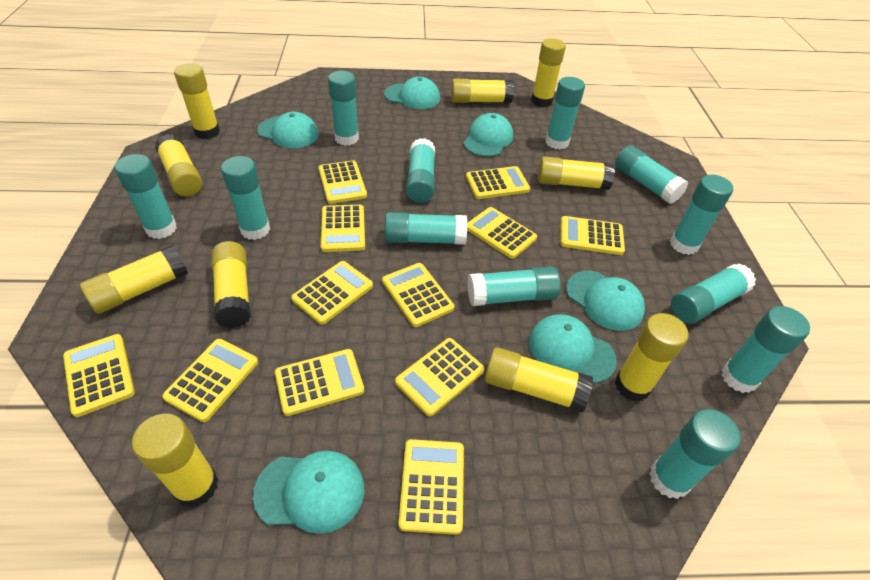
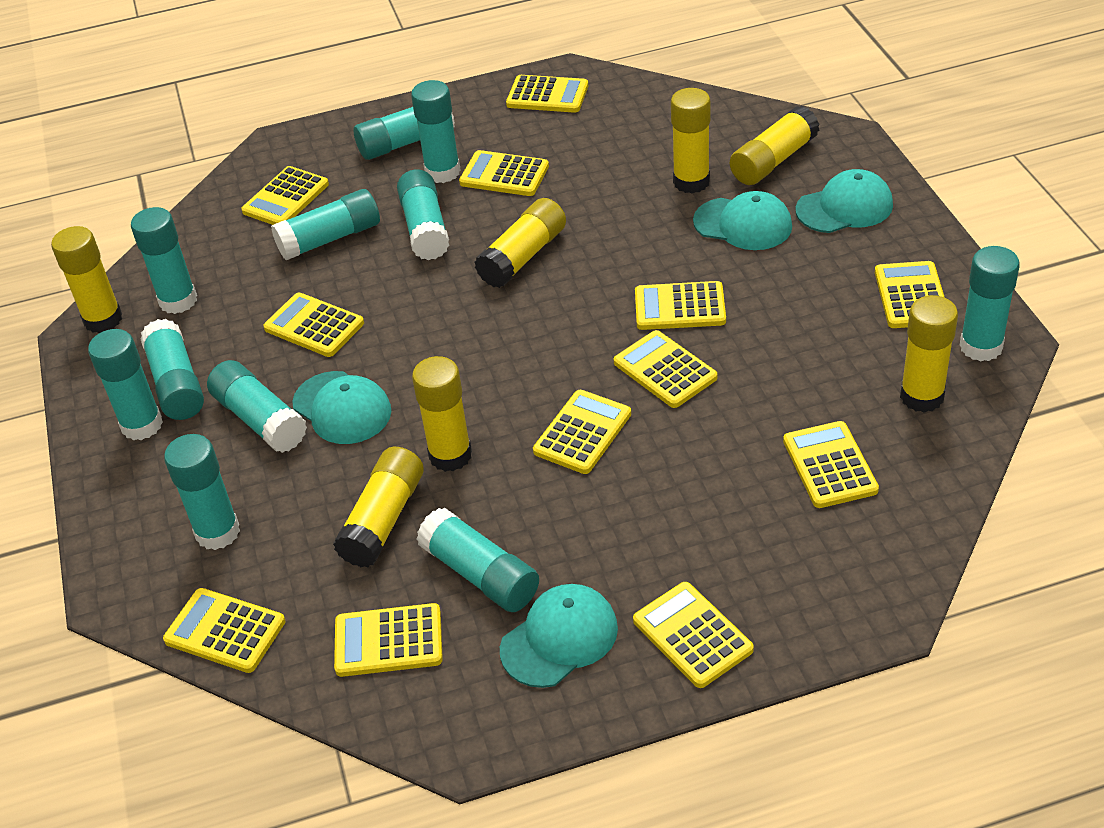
turquoise cap: [253,451,365,534] [257,112,319,148] [384,77,440,109] [463,113,513,157] [529,314,617,383] [566,271,645,331] = 6 -> [292,371,391,444] [500,584,618,688] [693,191,792,250] [796,169,893,233] = 4
turquoise glue stick: [115,154,177,239] [221,156,270,240] [328,71,359,146] [385,212,467,245] [406,138,435,203] [468,267,561,306] [546,77,585,149] [615,145,688,204] [649,409,741,499] [670,175,733,255] [671,263,756,324] [722,306,810,393] = 12 -> [88,329,163,440] [131,207,197,314] [140,319,204,420] [164,434,240,550] [207,360,307,453] [271,189,380,260] [354,107,455,160] [397,169,450,260] [411,80,461,183] [416,508,539,612] [960,246,1020,362] = 11
yellow glue stick: [80,245,188,314] [132,414,218,508] [155,134,202,196] [174,63,220,139] [211,241,251,328] [451,79,514,103] [485,347,593,413] [531,38,566,107] [538,156,615,190] [615,313,688,401] = 10 -> [51,226,122,333] [333,447,424,567] [412,356,472,472] [475,198,566,288] [671,88,710,194] [730,106,819,185] [900,295,958,413] = 7

